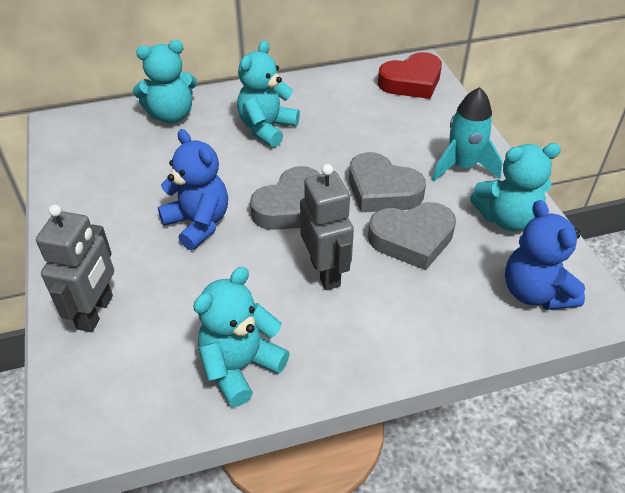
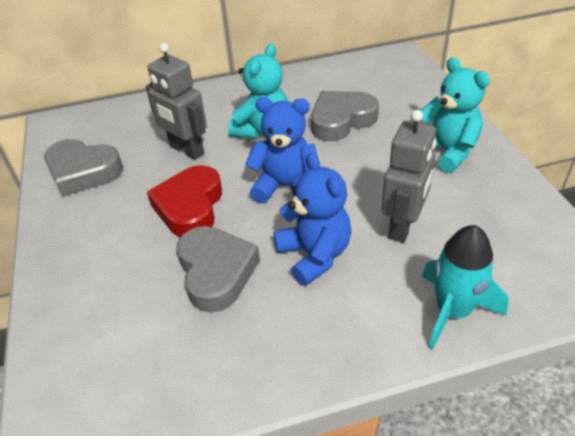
turquoise teddy bear: [132,40,197,123] [193,267,289,407] [237,40,300,147] [470,143,561,231] = 4 -> [228,43,288,138] [420,57,490,173] = 2

